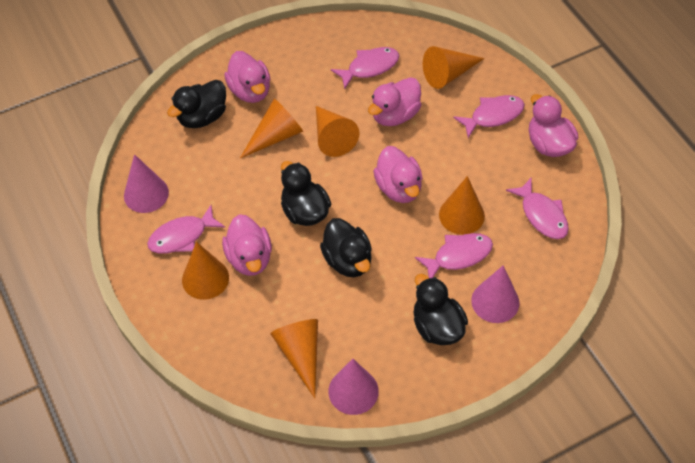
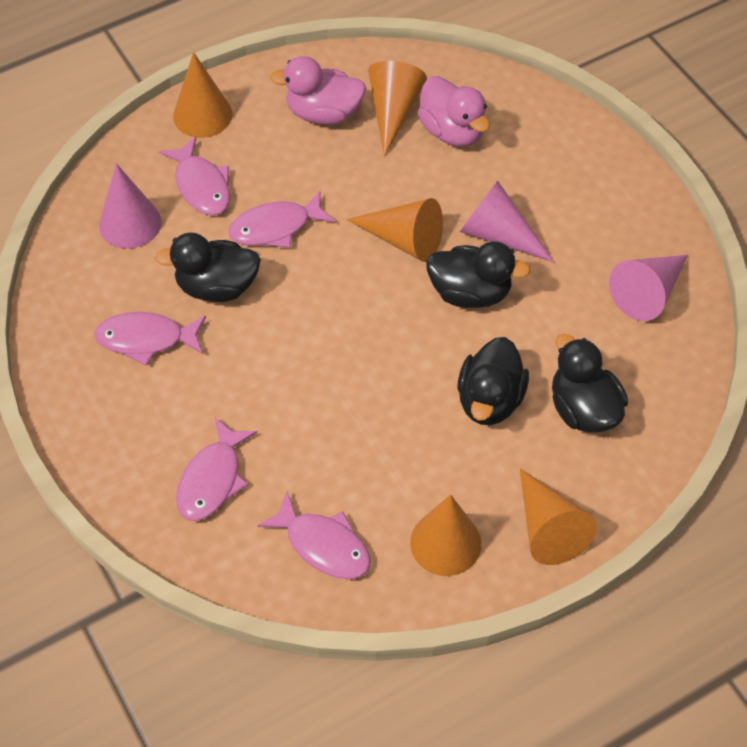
orange cone: [182,242,229,300] [240,99,303,158] [270,319,318,398] [316,106,359,157] [423,46,485,89] [439,176,485,235] = 6 -> [173,52,232,138] [346,198,443,262] [368,61,427,157] [410,494,481,576] [520,469,597,565] = 5
pink duck: [222,214,272,276] [224,51,270,103] [368,77,421,126] [373,146,422,203] [529,94,578,157] = 5 -> [270,56,366,125] [418,76,490,147] = 2

